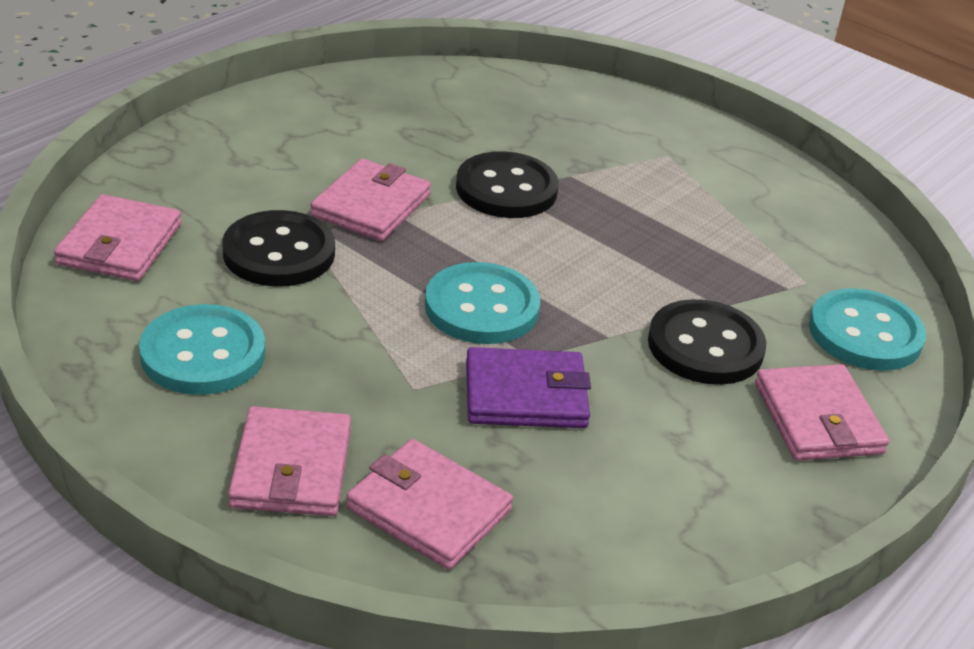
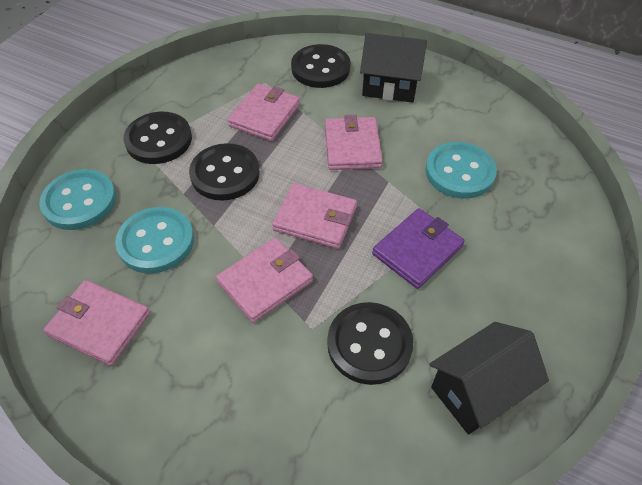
black button: [222,210,335,287] [456,151,559,218] [648,299,766,385] = 3 -> [123,112,192,164] [189,143,260,201] [291,44,350,88] [327,302,413,385] = 4
black house: none = 0 -> [360,33,427,103] [429,322,549,434] = 2

